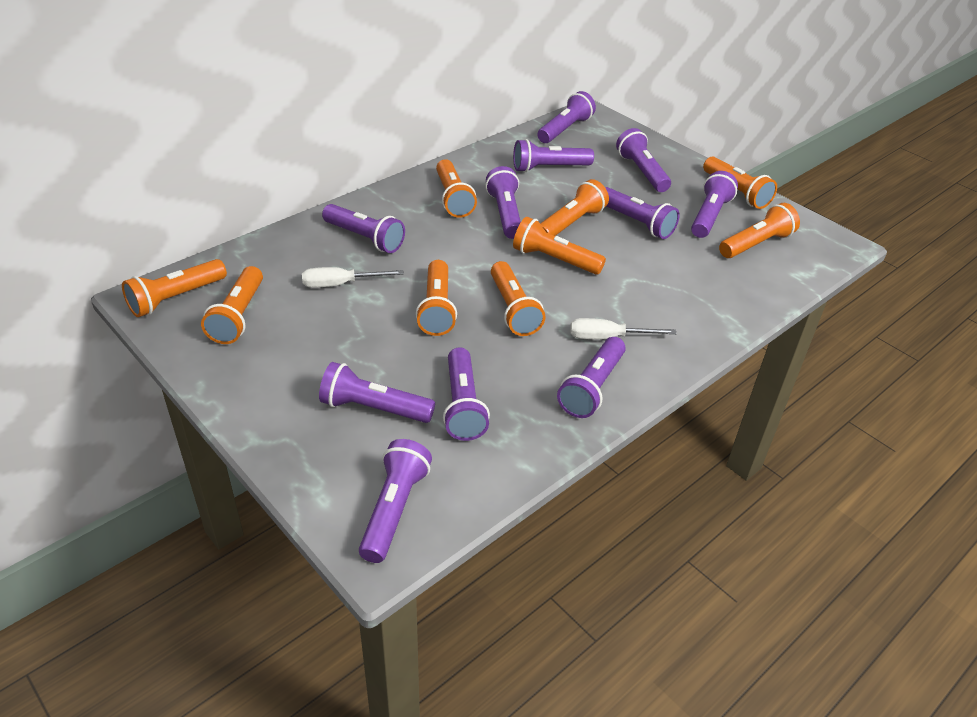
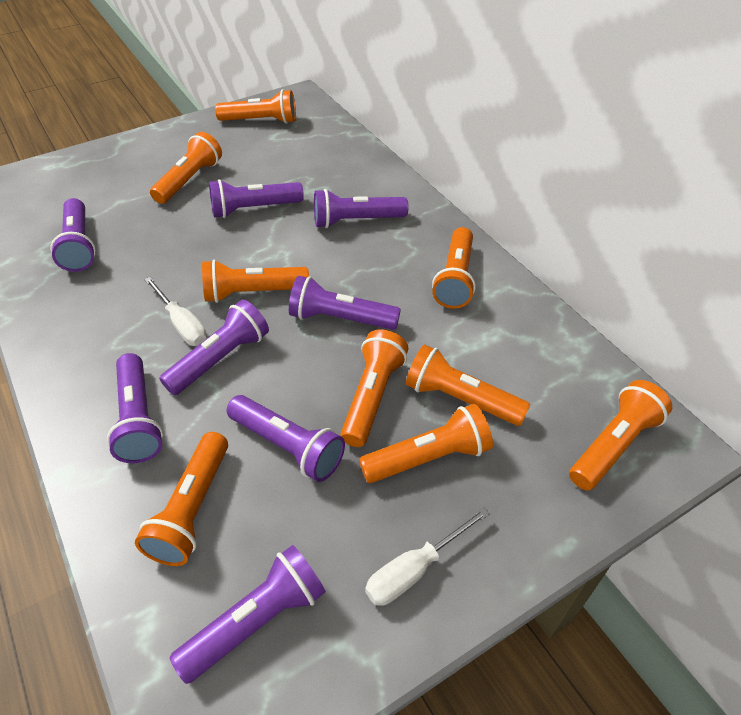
purple flashlight: [319,362,435,423] [322,204,405,253] [359,439,432,563] [443,347,490,441] [485,166,521,239] [513,139,594,172] [537,91,596,143] [557,337,626,418] [605,187,680,239] [616,128,671,192] [691,171,738,238] = 11 -> [51,198,96,272] [107,353,163,463] [159,300,269,395] [170,545,326,684] [209,179,304,218] [227,395,345,482] [289,276,401,330] [314,189,408,228] = 8

